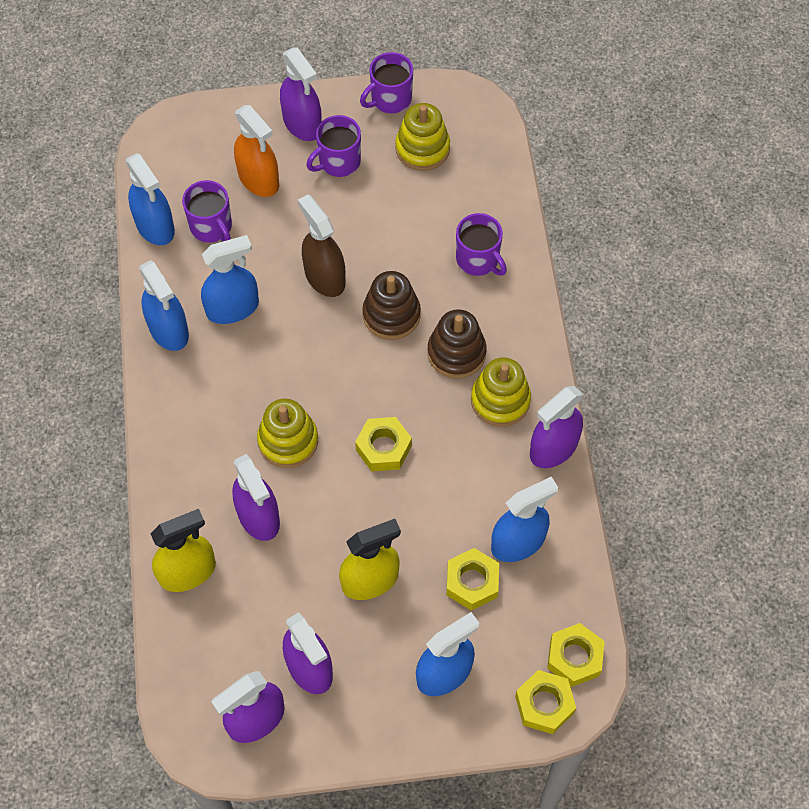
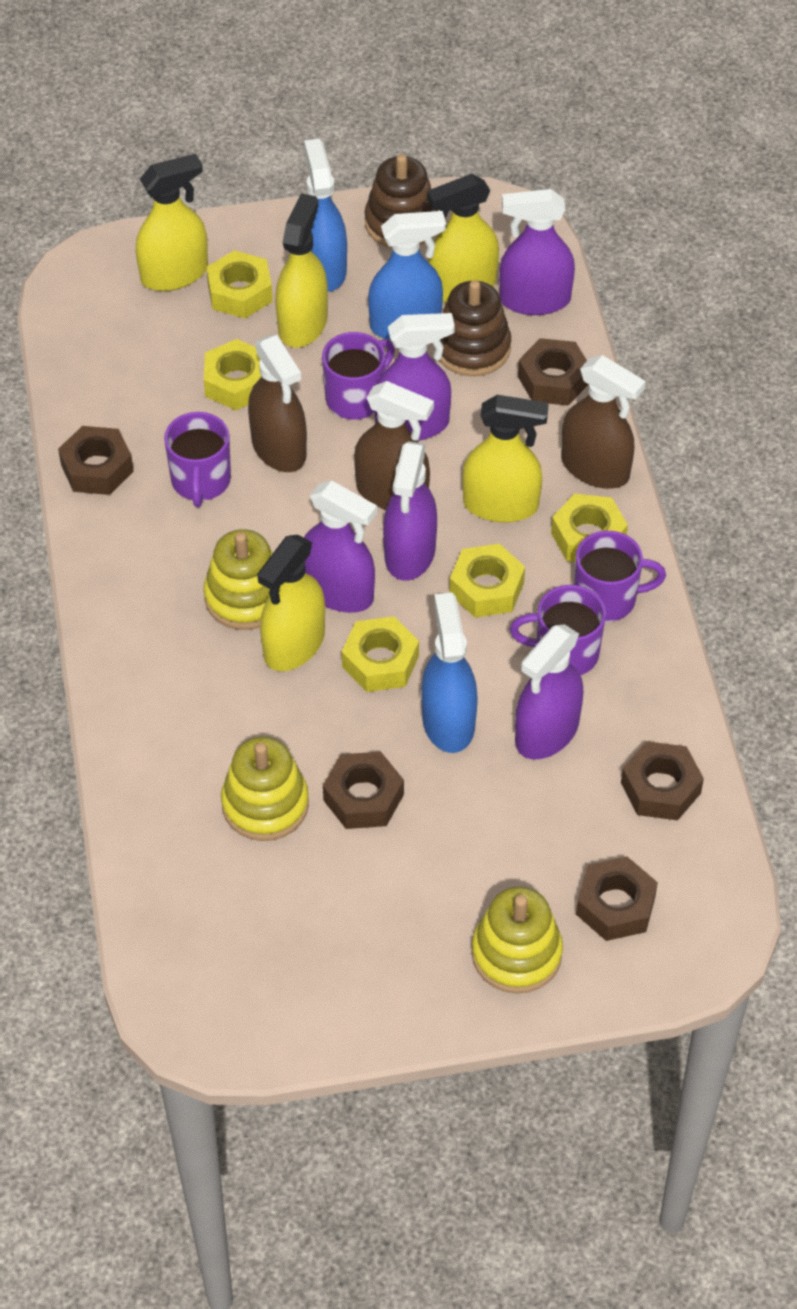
blue spray bottle: [126,153,175,245] [139,260,189,351] [201,235,259,324] [416,612,479,696] [491,477,558,562] = 5 -> [304,138,347,292] [368,211,446,340] [421,593,478,753] = 3
brown nut: none = 0 -> [58,426,134,495] [323,752,404,829] [518,338,589,406] [576,856,658,941] [621,741,704,820] = 5
brown spray bottle: [298,195,345,297] = 1 -> [248,335,307,472] [354,381,434,510] [561,355,646,489] = 3
orange spray bottle: [234,105,279,197] = 1 -> none = 0
yellow nut: [355,417,412,471] [446,548,499,611] [515,670,576,734] [547,623,605,687] = 4 -> [204,339,262,410] [206,250,273,318] [342,616,419,692] [449,544,525,617] [551,493,628,562] = 5
yellow spray bottle: [150,509,216,592] [339,519,401,600] = 2 -> [136,154,208,291] [257,535,325,671] [275,193,328,348] [427,174,499,303] [462,395,549,523] = 5

